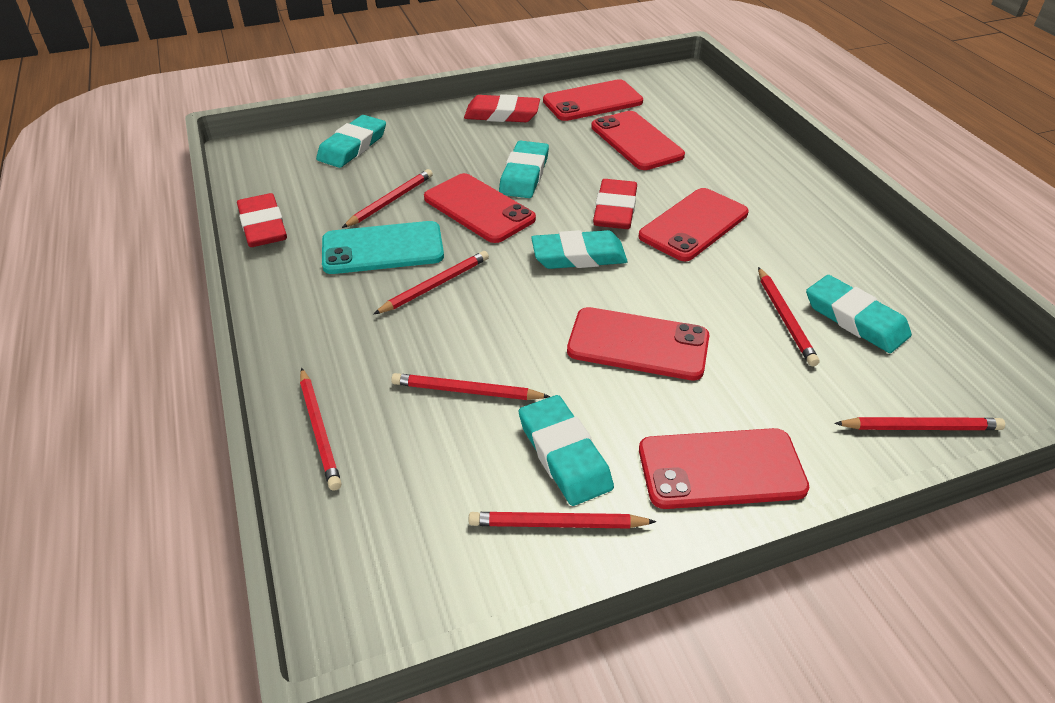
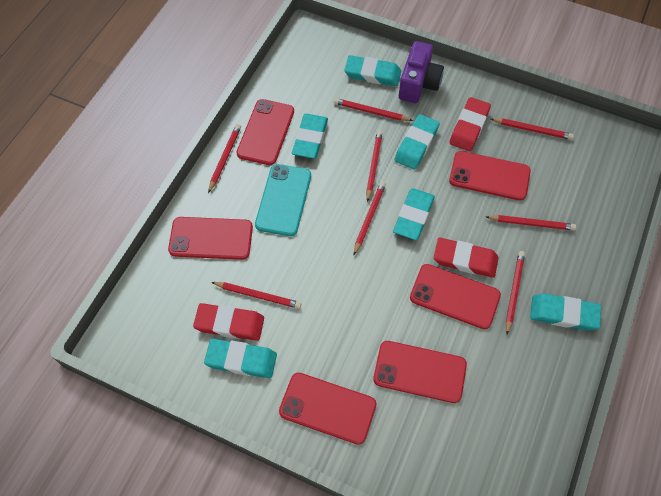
purple camera: none = 0 -> [399,41,444,103] = 1
red pencil: [300,368,342,491] [342,169,433,228] [374,251,489,314] [391,373,550,400] [469,512,657,529] [758,267,819,367] [834,417,1005,430] = 7 -> [208,124,241,193] [211,282,301,309] [334,98,413,121] [354,182,386,255] [366,130,383,202] [486,215,576,230] [491,118,574,140] [506,251,525,335] = 8
turquoise eraser: [316,115,386,168] [499,141,549,198] [519,395,614,506] [531,230,628,269] [806,275,912,353] = 5 -> [204,339,277,378] [292,114,328,159] [344,55,401,86] [393,188,435,240] [395,114,439,170] [530,293,601,331] = 6

